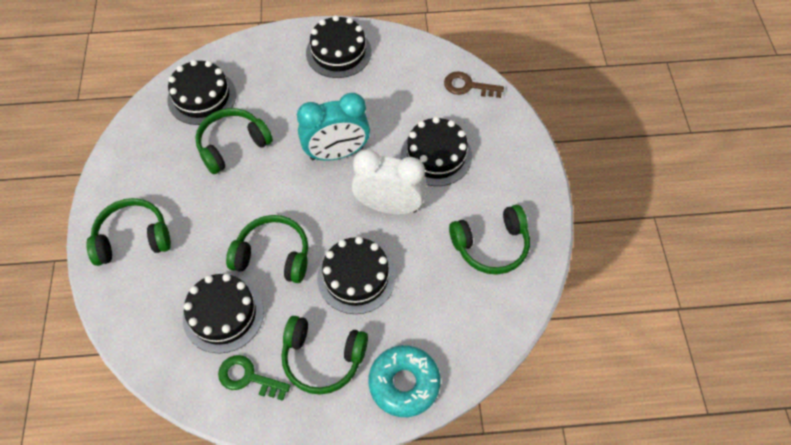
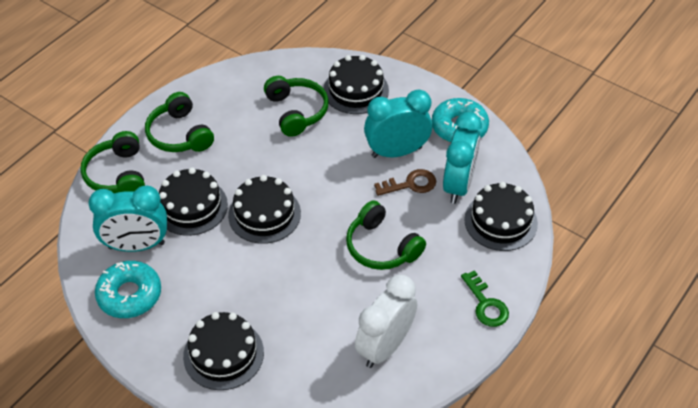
green headphones: [86,198,171,266] [195,108,273,174] [226,215,308,283] [282,316,368,395] [449,205,530,275] = 5 -> [80,131,145,193] [145,92,214,152] [264,76,329,137] [346,200,426,270] = 4
turquoise clock: [297,93,370,161] = 1 -> [88,186,167,252] [364,89,432,158] [443,112,482,204] = 3
turquoise donut: [368,345,441,417] = 1 -> [95,261,161,318] [432,98,489,142] = 2

